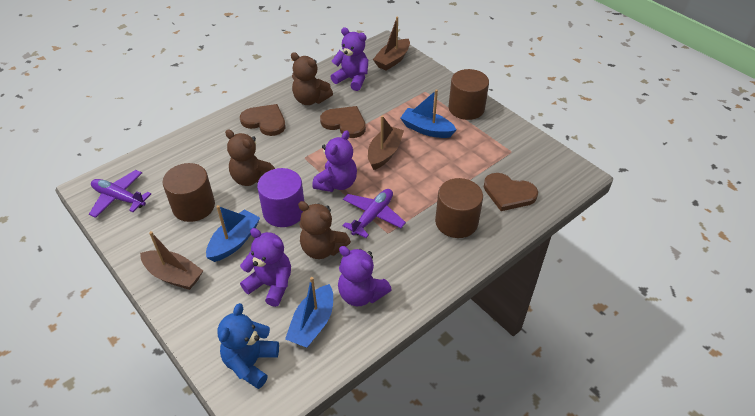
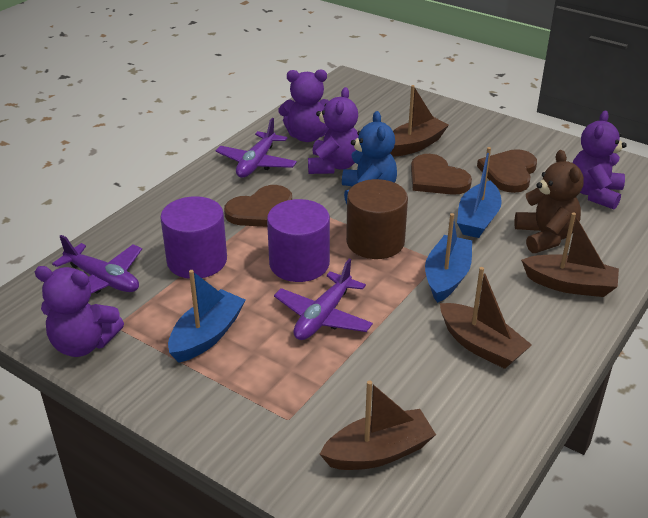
brown boat: [140,231,203,290] [368,115,404,170] [373,17,410,71] = 3 -> [320,380,436,470] [390,85,449,156] [440,267,532,369] [521,212,619,297] = 4
brown cylinder: [162,163,215,222] [435,178,483,238] [448,69,489,120] = 3 -> [346,179,408,259] = 1
brown teddy bear: [225,129,275,186] [291,52,333,105] [298,201,351,259] = 3 -> [514,150,584,253] = 1
purple cylinder: [257,168,304,227] = 1 -> [160,196,227,279] [267,199,330,282] = 2
purple plane: [89,170,151,218] [342,189,406,238] = 2 -> [52,235,142,294] [216,118,297,178] [274,259,373,340] = 3

